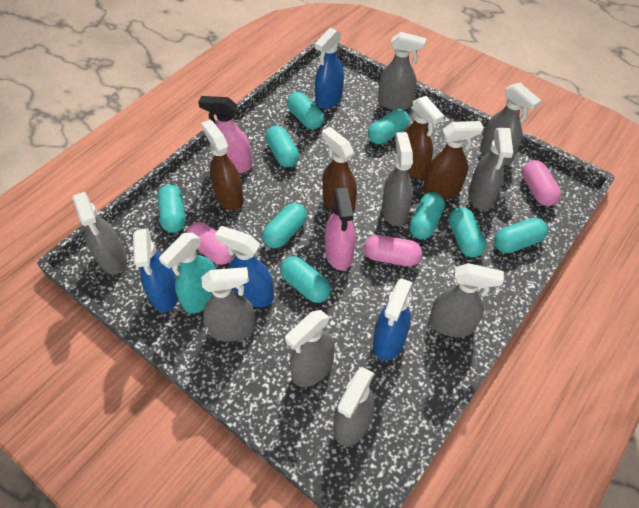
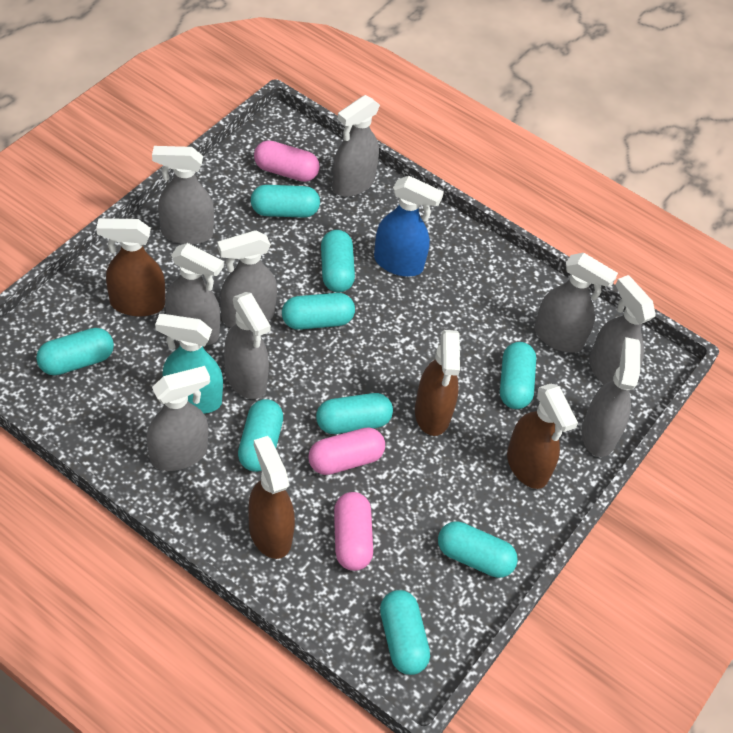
blue spray bottle: [133,228,178,312] [215,226,274,307] [315,28,344,109] [373,278,413,361] = 4 -> [374,176,444,277] = 1
pink spray bottle: [198,96,252,173] [325,187,355,270] = 2 -> none = 0

